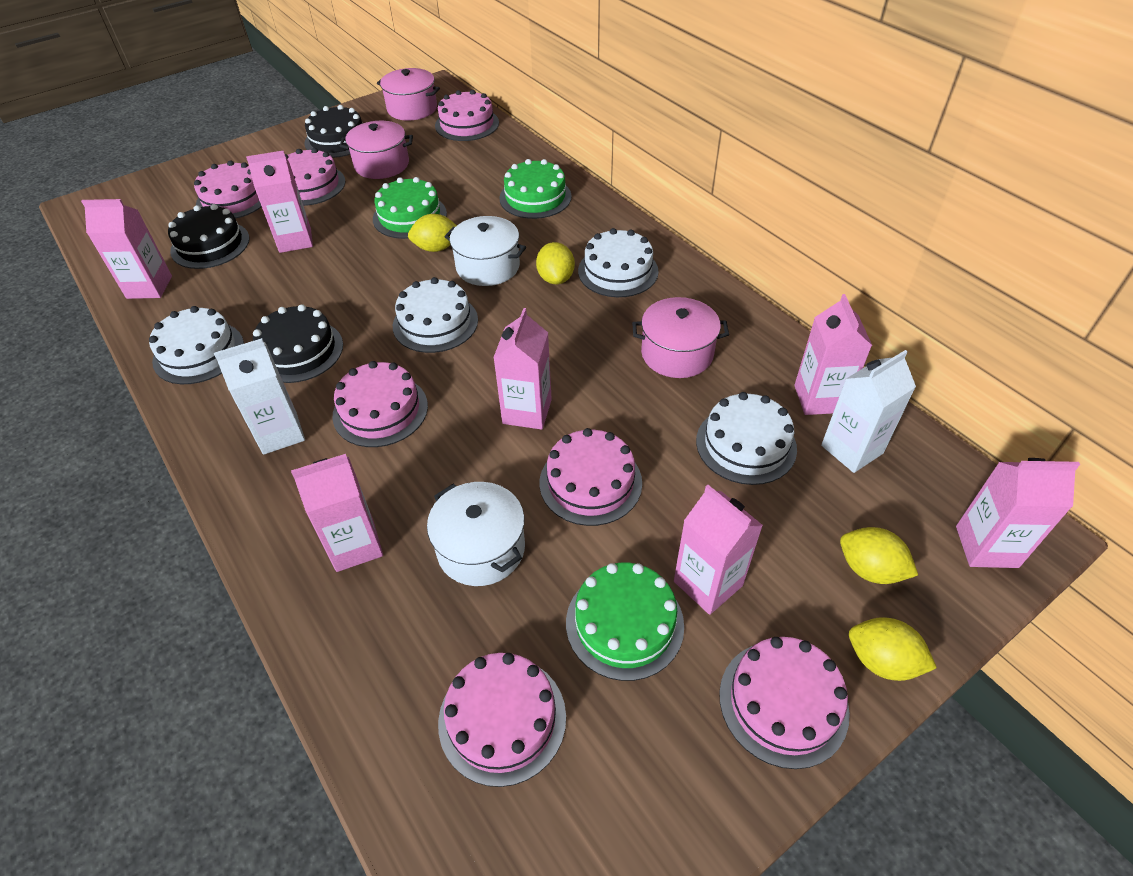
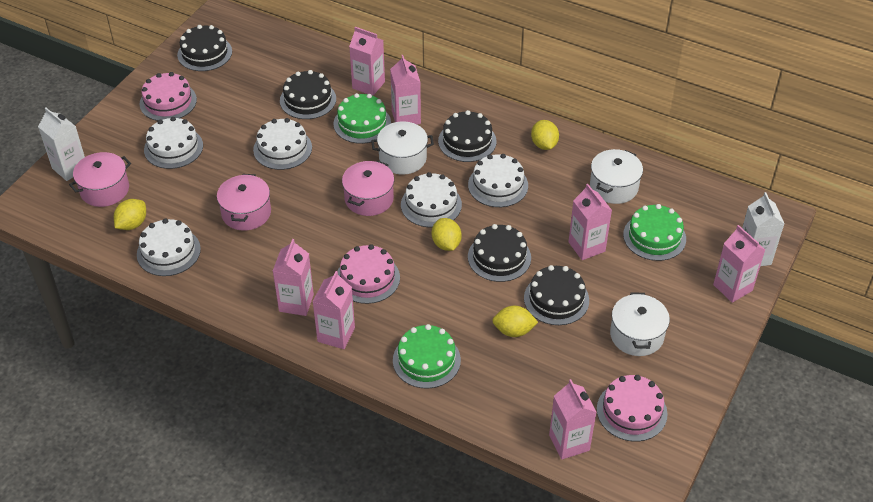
black cake: [168,204,249,269] [253,304,343,383] [304,105,363,158] = 3 -> [177,25,232,71] [280,70,336,119] [438,110,496,162] [468,224,531,282] [524,265,589,325] = 5
pink cake: [194,160,262,219] [285,148,346,206] [332,361,428,447] [435,90,499,141] [438,653,566,787] [539,428,642,526] [719,637,850,769] = 7 -> [140,72,197,121] [338,244,400,304] [597,375,668,442] = 3
white cake: [149,306,244,384] [393,277,478,353] [578,228,659,297] [696,392,797,485] = 4 -> [137,218,201,276] [144,117,203,169] [253,118,312,170] [401,172,462,227] [468,154,528,207] = 5
white pot: [427,482,525,586] [445,216,526,286] = 2 -> [371,122,434,175] [590,149,643,204] [610,292,670,356] = 3

